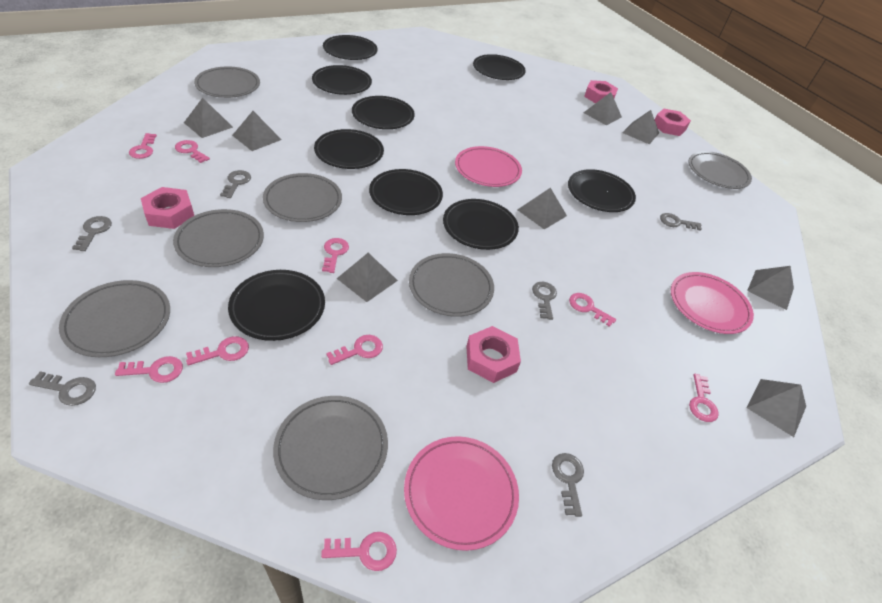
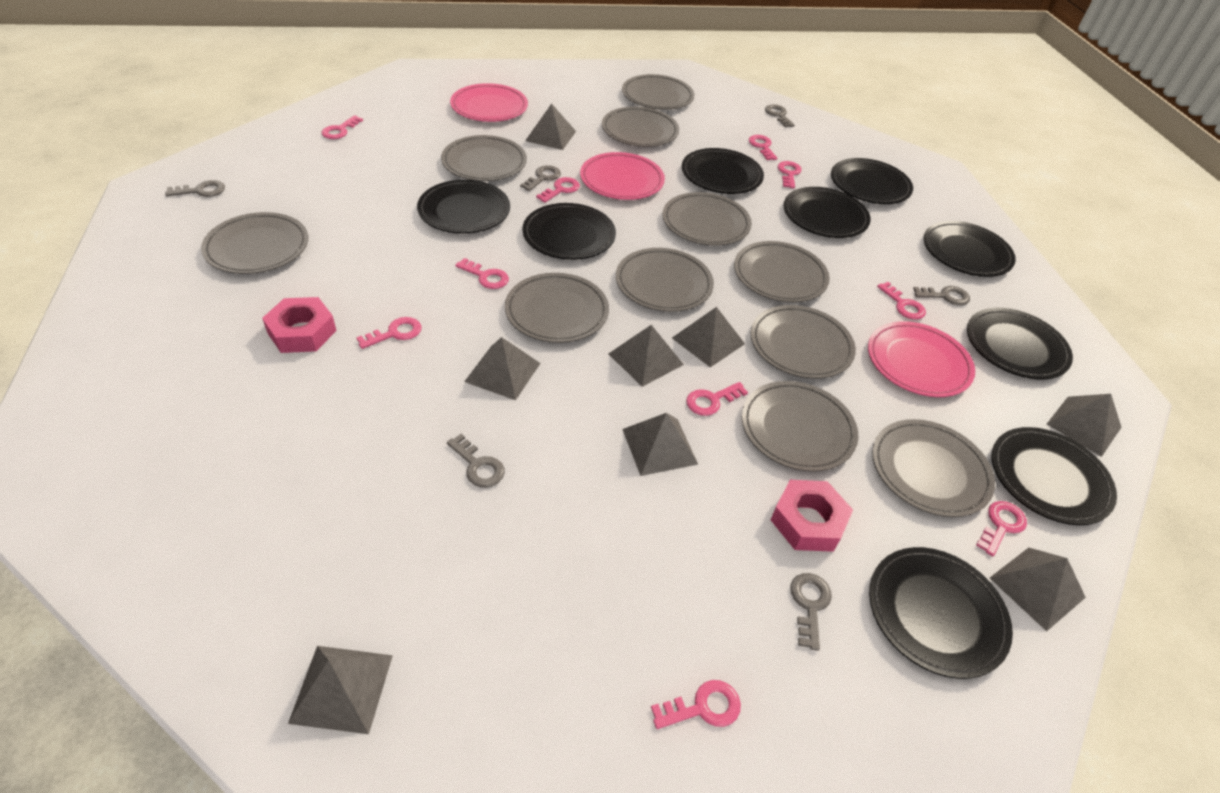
grey plate: [59,280,170,357] [173,209,264,267] [194,66,260,98] [263,173,342,222] [273,396,388,500] [409,253,494,317] [689,151,752,189] = 7 -> [201,212,308,274] [441,135,527,181] [505,273,609,343] [602,107,679,147] [616,248,714,312] [622,74,694,110] [663,192,752,246] [734,241,830,303] [742,381,858,472] [751,305,856,379] [872,419,995,517] = 11
pink key: [115,356,183,383] [129,133,157,159] [175,140,210,163] [186,336,249,366] [321,532,397,571] [322,238,349,273] [326,335,383,365] [569,293,616,327] [689,374,719,422] = 9 -> [322,115,363,139] [356,317,421,349] [455,258,509,289] [536,177,580,203] [651,680,741,729] [686,382,748,416] [749,135,777,160] [778,161,802,188] [877,282,926,320] [976,501,1027,556] = 10
pink nut: [141,187,194,229] [466,326,521,383] [584,80,618,104] [655,109,691,136] = 4 -> [262,297,337,353] [771,480,853,552] = 2

